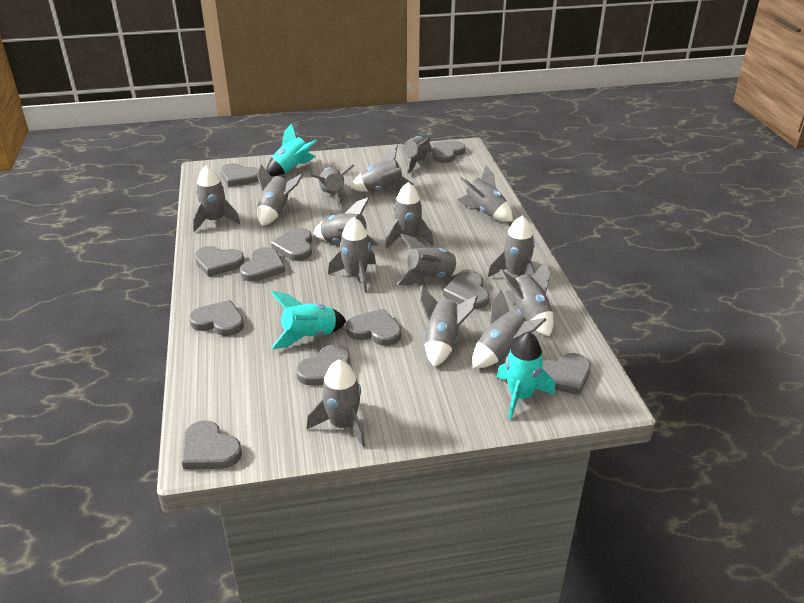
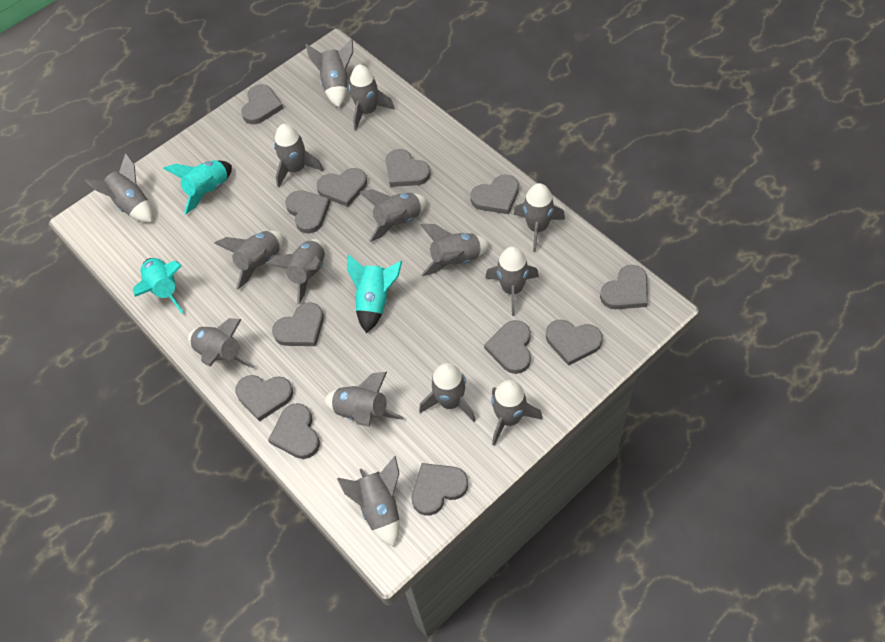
grey heart: [182,420,242,469] [189,300,244,336] [194,246,245,277] [221,163,259,187] [240,247,285,282] [271,228,312,261] [296,344,350,386] [346,309,401,346] [431,141,465,163] [443,272,489,309] [542,353,591,395] = 11 -> [235,375,293,422] [241,84,283,124] [268,403,320,459] [272,302,324,346] [285,190,330,233] [317,168,367,207] [385,149,431,187] [411,463,468,516] [470,175,519,214] [484,320,531,374] [546,320,603,366] [600,265,648,309] = 12

